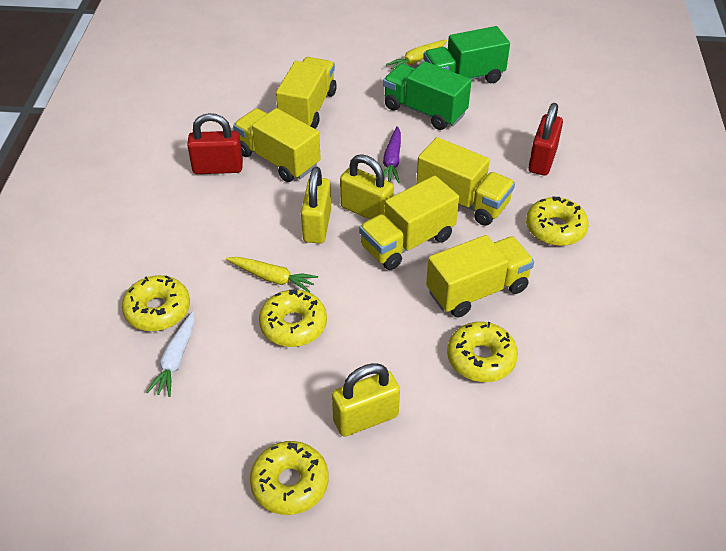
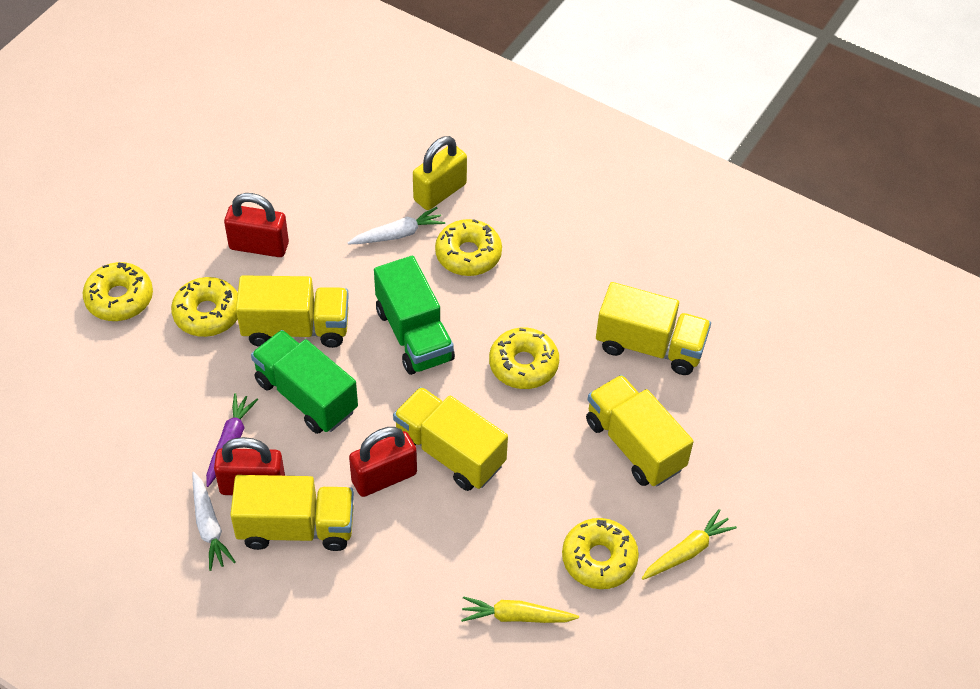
red padlock: [187,113,243,174] [528,103,563,176] = 2 -> [214,437,285,495] [224,193,289,257] [349,427,417,497] = 3
white carrot: [146,311,195,397] = 1 -> [193,472,236,571] [348,207,445,244] = 2
yellow padlock: [301,166,331,244] [332,363,400,437] [340,154,394,220] = 3 -> [413,136,467,210] = 1

